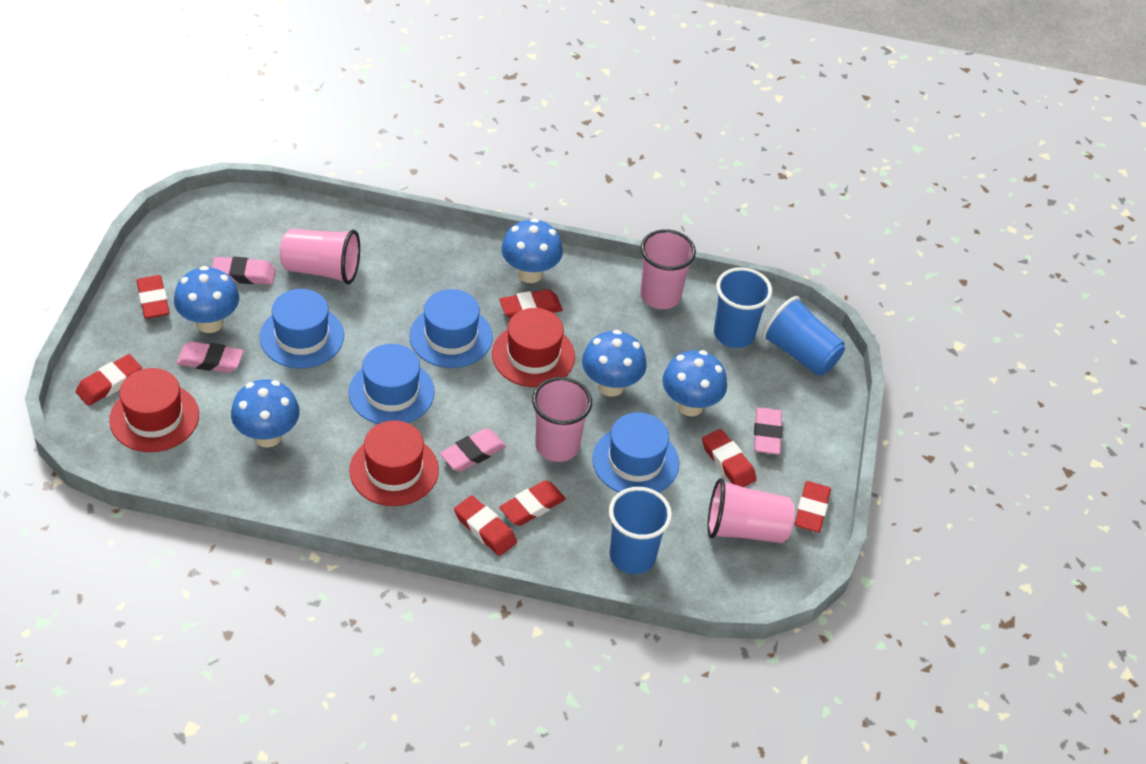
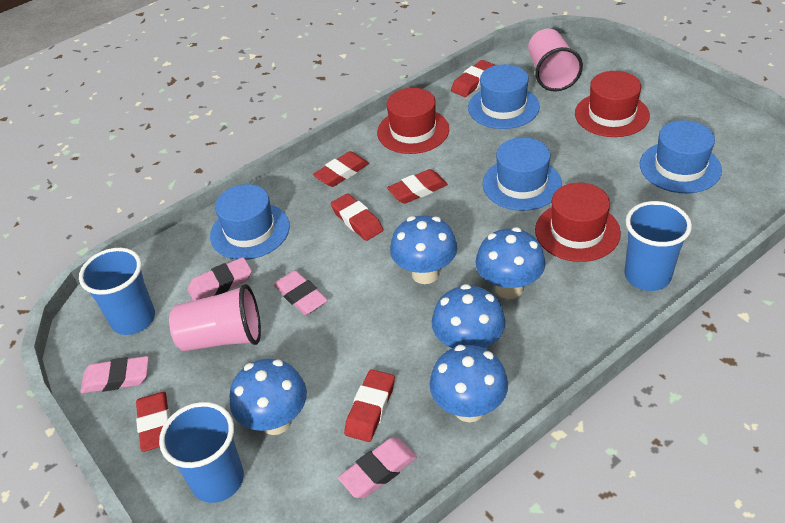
pink cup: [280,229,360,284] [532,377,592,462] [640,229,696,309] [707,478,795,543] = 4 -> [169,284,261,351] [528,29,583,92] = 2
red eraser: [76,354,142,406] [137,275,169,319] [454,495,517,556] [499,289,563,319] [499,480,566,526] [702,429,757,487] [795,481,831,532] = 7 -> [136,392,170,452] [313,151,369,187] [331,193,384,241] [344,369,395,442] [387,169,448,204] [451,60,495,97] = 6

